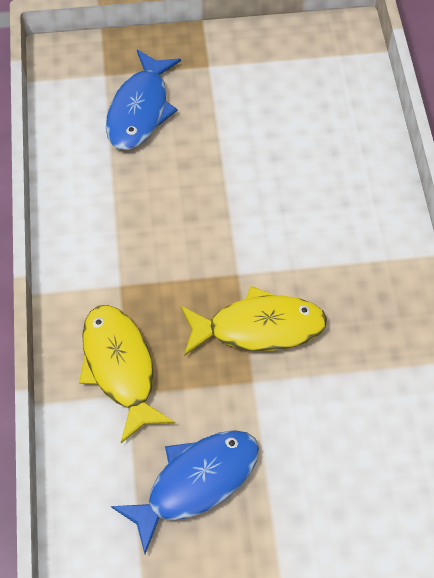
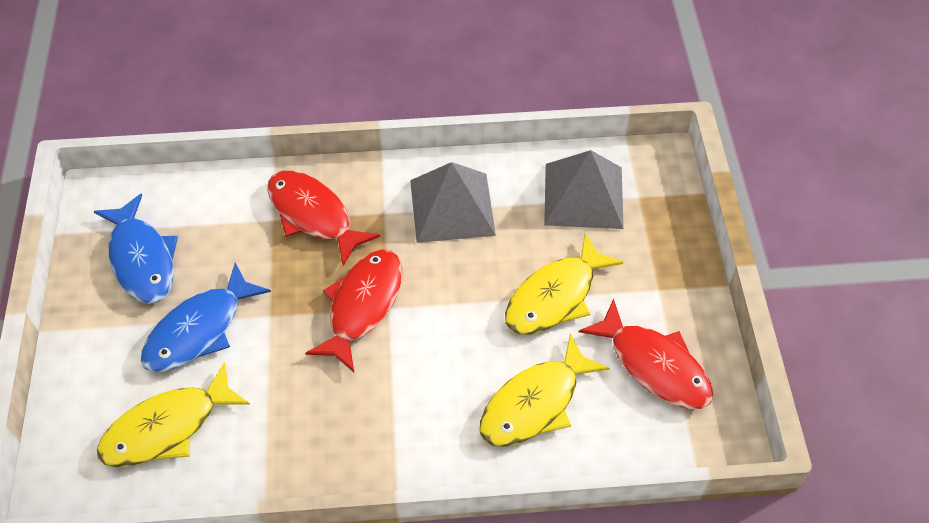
grey pyramid: none = 0 -> [410,162,496,243] [544,150,624,229] = 2
red fish: none = 0 -> [267,171,380,266] [305,249,403,372] [579,298,714,409] = 3
yellow fish: [79,305,175,443] [181,286,327,356] = 2 -> [97,362,250,467] [480,333,610,447] [505,233,623,334] = 3

